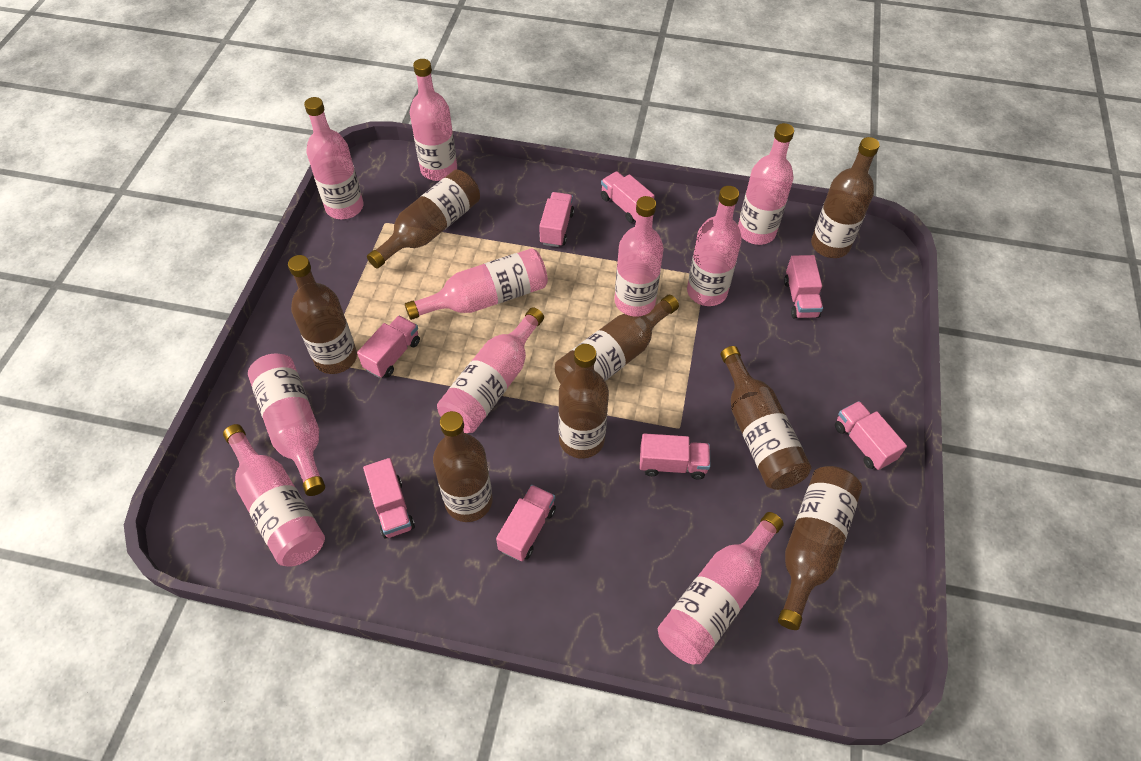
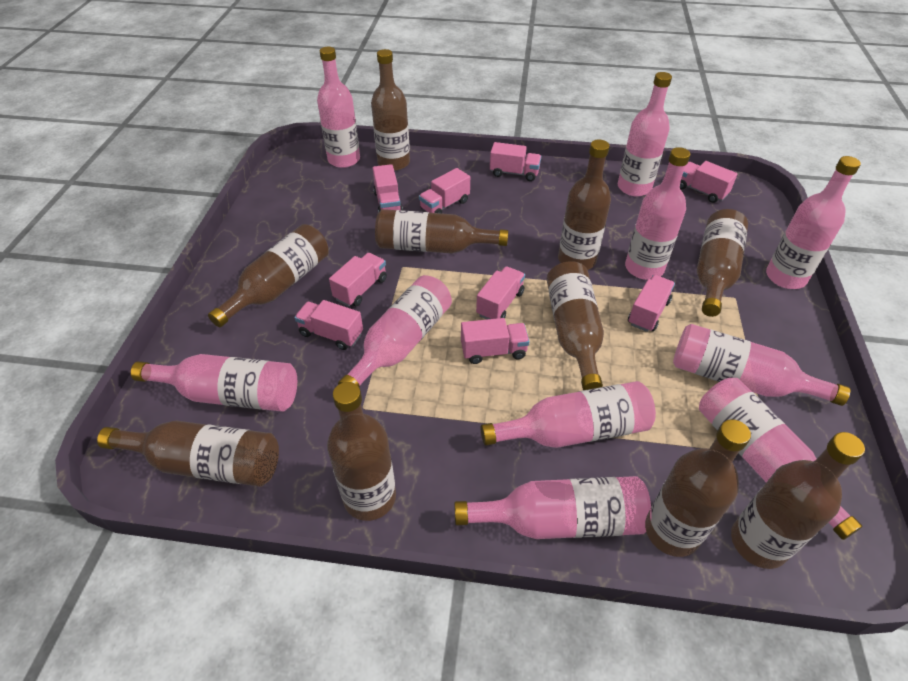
brown bottle: [288,255,357,374] [367,169,480,268] [433,411,492,522] [555,295,679,384] [558,344,609,459] [721,346,812,490] [778,466,862,630] [811,137,880,258] = 8 -> [97,421,279,487] [208,224,329,327] [327,382,396,521] [371,49,410,171] [375,209,508,254] [547,261,604,390] [558,140,611,270] [646,419,751,557] [697,209,748,317] [731,432,865,569] = 10
pink truck: [357,316,420,378] [363,458,415,539] [496,485,556,561] [539,192,574,247] [601,171,655,223] [640,433,710,479] [784,255,823,318] [835,401,907,470] = 8 -> [294,300,363,350] [329,253,387,306] [373,164,403,212] [419,168,470,213] [461,318,530,364] [476,266,525,319] [490,142,541,181] [628,275,675,332] [680,161,738,203] = 9

